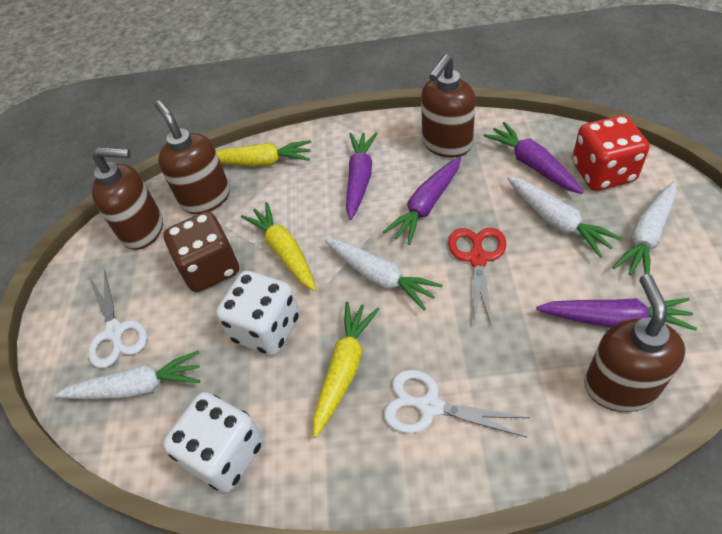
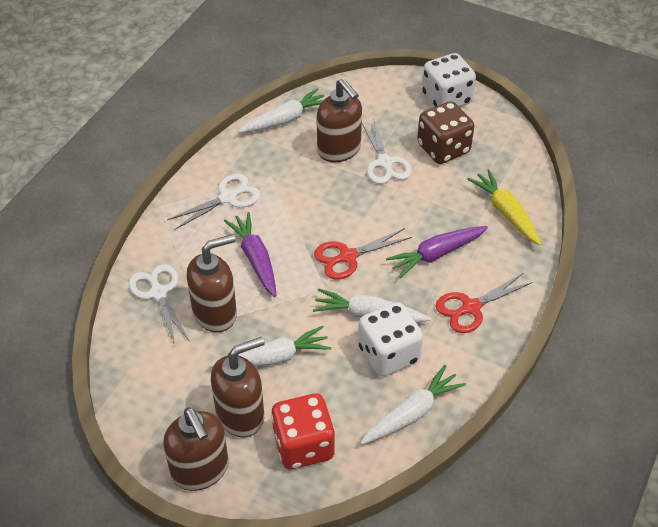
purple carrot: [346,132,378,220] [383,157,461,245] [483,122,584,194] [536,298,697,331] = 4 -> [224,212,276,297] [386,226,488,278] = 2
red scissors: [448,228,507,329] = 1 -> [314,228,412,280] [436,273,533,333] = 2
white scissors: [88,269,148,368] [384,370,529,437] = 2 -> [129,264,190,345] [167,174,261,230] [362,118,412,184] = 3
yellow carrot: [216,140,311,167] [241,202,316,291] [313,301,379,438] = 3 -> [468,169,541,245] = 1

